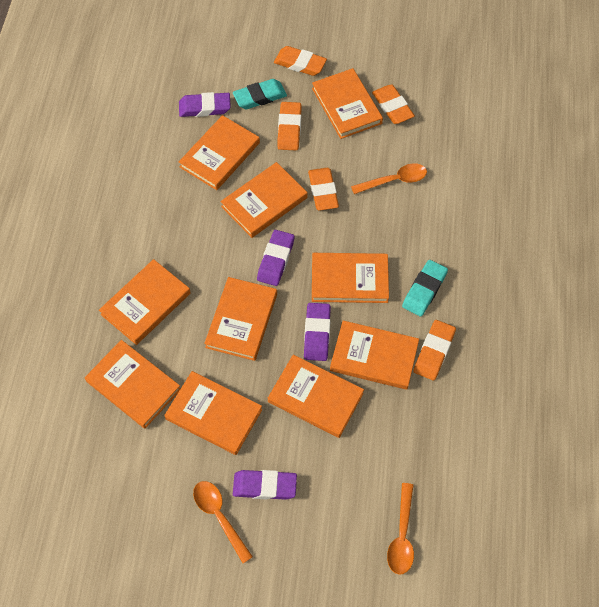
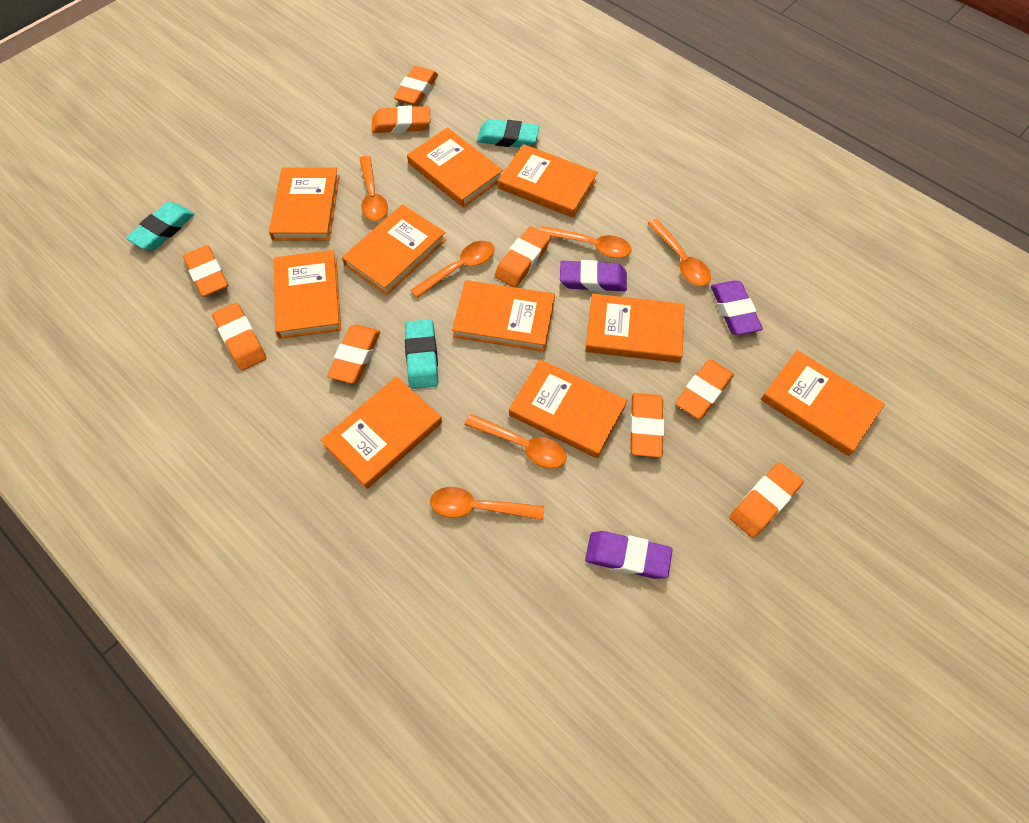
orange eraser: [274,46,327,76] [277,102,302,150] [308,168,339,211] [372,84,415,124] [413,320,456,380] = 5 -> [183,245,228,297] [212,303,266,371] [327,325,380,384] [372,105,430,133] [394,66,438,106] [495,226,551,288] [630,393,664,458] [675,360,734,419] [729,462,804,538] = 9
orange spoon: [193,481,253,563] [351,163,427,194] [387,483,414,575] = 3 -> [359,156,388,221] [410,241,494,298] [430,487,544,520] [465,414,567,468] [540,226,632,258] [647,219,711,286] = 6
purple eraser: [179,92,231,117] [233,470,297,500] [257,230,294,286] [304,303,331,361] = 4 -> [560,260,627,292] [585,531,673,579] [711,281,763,335] = 3
turquoise eraser: [233,79,287,109] [402,260,448,317] = 2 -> [126,202,195,250] [405,319,438,389] [477,119,540,148] = 3

